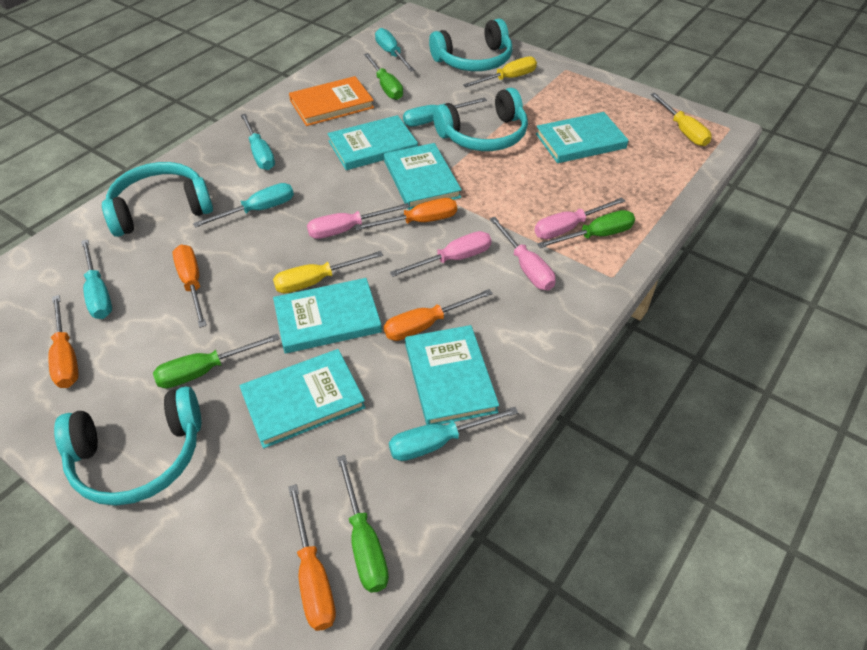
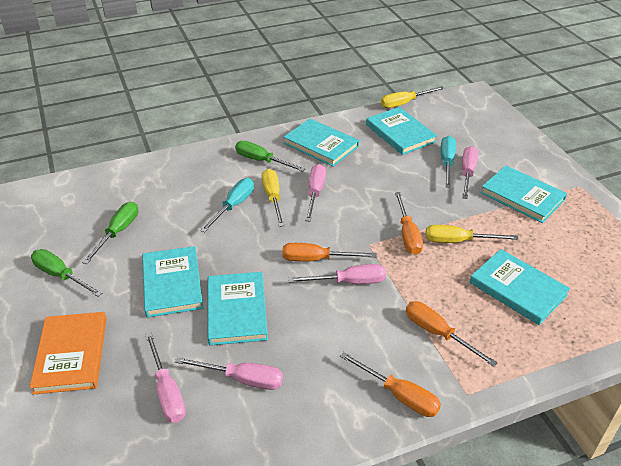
green screwdriver: [153,334,280,388] [337,455,389,593] [364,53,403,100] [537,210,635,248] = 4 -> [31,249,102,297] [82,202,138,264] [235,141,305,172] = 3
orange screwdriver: [48,295,79,388] [172,245,207,328] [288,484,336,631] [355,198,457,231] [384,289,493,341] = 5 -> [282,243,376,261] [340,352,441,417] [395,192,423,255] [406,301,498,367] = 4
pink screwdriver: [307,203,410,239] [390,231,491,277] [490,217,556,290] [535,197,625,239] = 4 -> [145,333,186,423] [175,357,283,390] [289,264,386,284] [305,164,326,222] [462,146,478,199] = 5
turquoise headphones: [54,386,201,506] [102,162,213,237] [429,19,513,71] [433,88,528,151] = 4 -> none = 0
turquoise screwdriver: [81,239,112,319] [193,183,294,228] [241,114,275,170] [375,28,415,72] [389,407,518,461] [403,97,487,127] = 6 -> [200,178,254,233] [441,136,456,188] = 2

